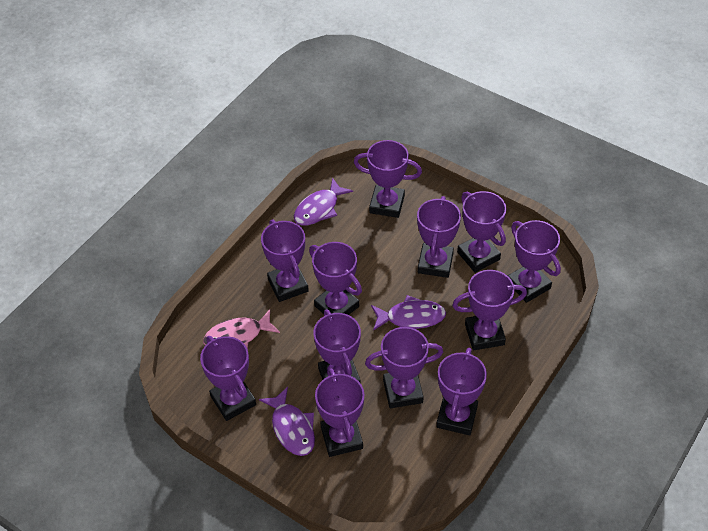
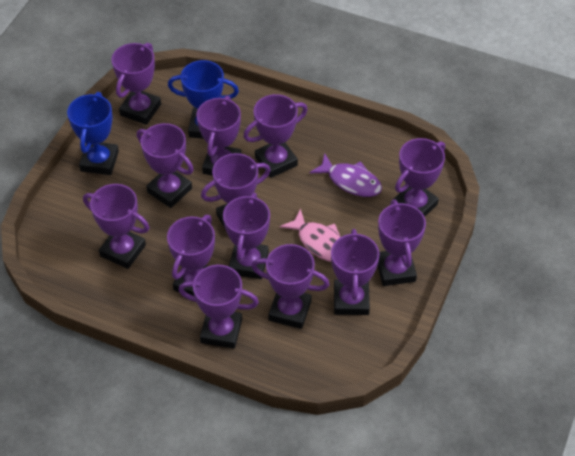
blue trophy: none = 0 -> [67,92,119,175] [168,60,239,139] = 2
purple fish: [259,387,315,456] [294,177,353,226] [371,295,446,331] = 3 -> [309,153,382,197] = 1
purple trophy: [200,336,256,421] [261,220,309,302] [309,242,362,315] [313,309,361,383] [315,369,364,457] [354,140,422,218] [365,327,443,408] [417,196,461,278] [436,348,487,435] [452,270,527,350] [457,191,507,273] [508,220,561,303] = 12 -> [83,184,149,269] [112,43,161,125] [137,123,194,208] [167,215,215,296] [178,265,259,349] [196,96,241,176] [201,153,271,230] [223,193,270,279] [243,94,308,178] [251,244,329,329] [331,229,379,315] [377,199,426,286] [394,138,445,217] = 13

